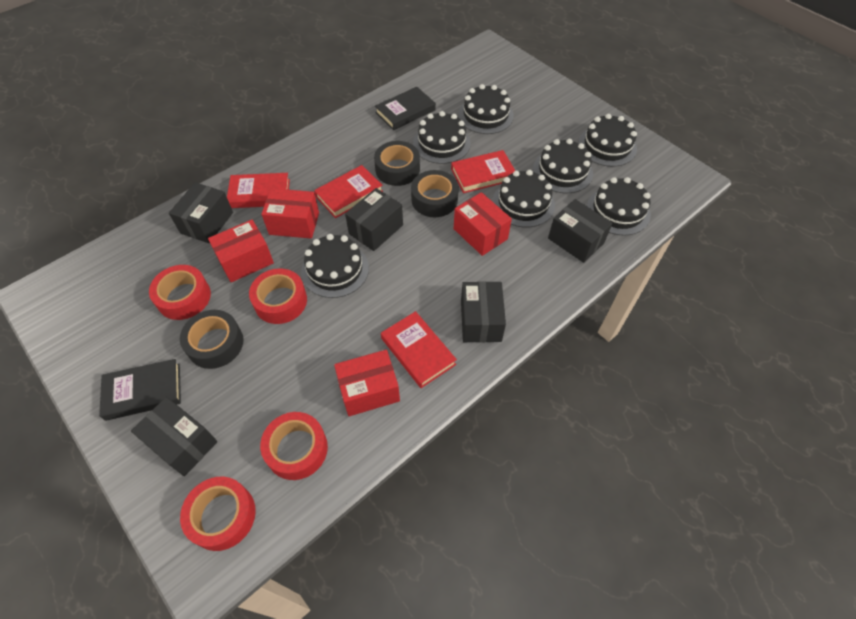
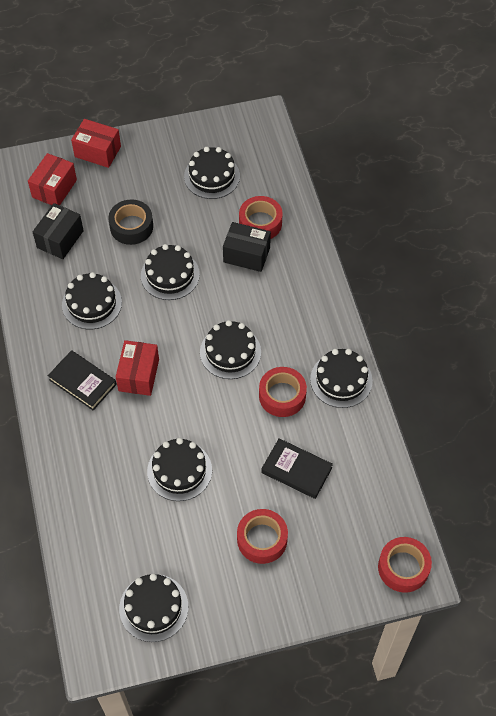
black box: [131,397,217,476] [169,182,233,243] [345,188,403,251] [461,281,506,342] [548,199,613,263] = 5 -> [33,203,84,259] [223,222,271,272] = 2
black tape: [180,310,243,369] [374,141,420,186] [411,170,459,217] = 3 -> [108,199,153,245] = 1
red book: [227,173,290,208] [314,165,383,218] [381,311,457,388] [451,150,515,193] = 4 -> none = 0
red box: [208,220,274,282] [261,188,319,239] [334,350,400,416] [454,192,512,256] = 4 -> [28,153,77,205] [71,119,121,168] [116,340,159,396] = 3

